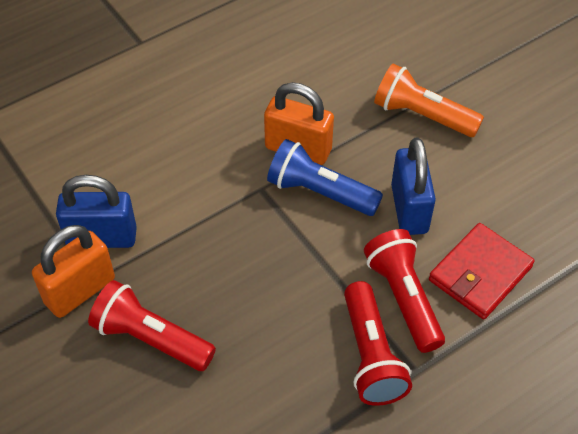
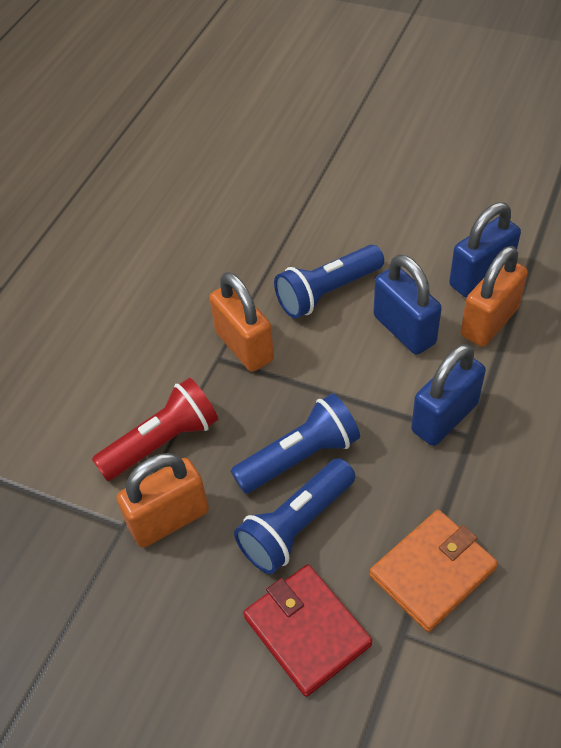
blue flashlight: [267,139,383,216] = 1 -> [231,393,360,494] [234,458,355,574] [274,245,384,318] = 3
blue padlock: [56,175,137,248] [391,138,436,235] = 2 -> [374,255,442,355] [411,344,486,446] [449,202,521,298] = 3
orange flashlight: [374,64,484,137] = 1 -> none = 0
orange padlock: [32,225,115,318] [264,82,334,165] = 2 -> [116,453,209,548] [209,272,274,372] [461,246,528,347] = 3
orange wallet: none = 0 -> [370,510,498,632] = 1
red flashlight: [88,280,216,371] [344,281,412,406] [364,229,445,353] = 3 -> [92,378,218,481] = 1

